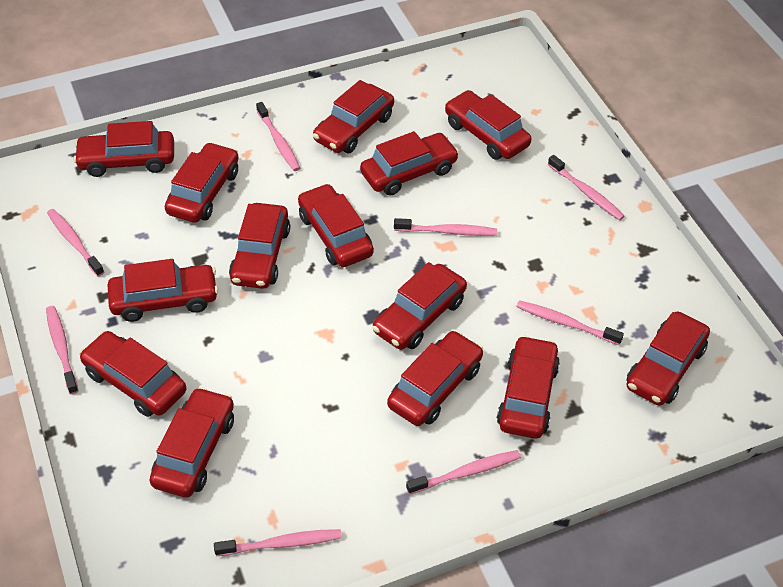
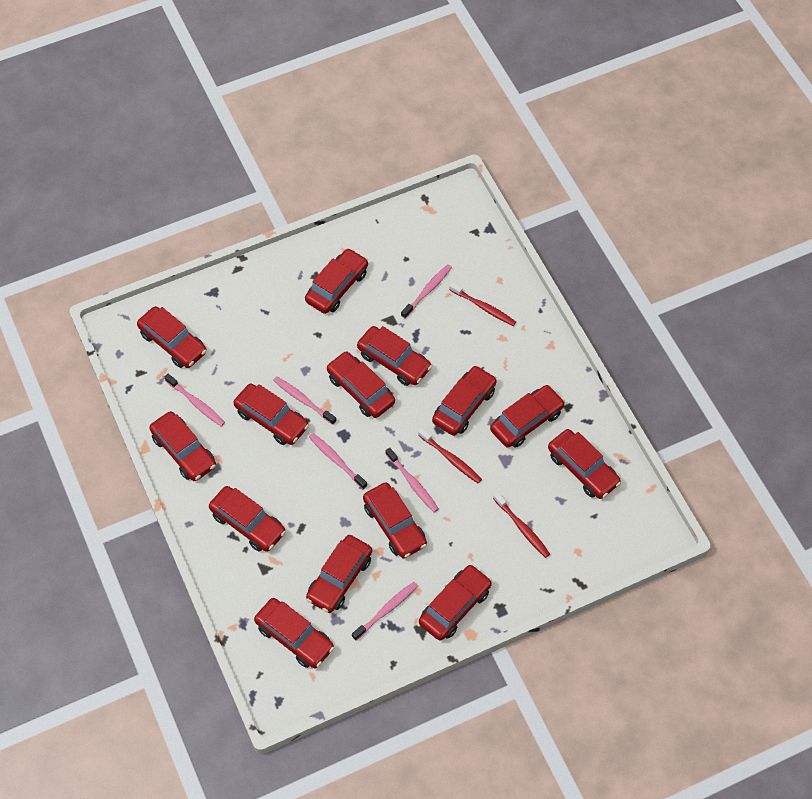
pink toothbrush: [46,306,78,394] [47,209,104,276] [214,529,342,556] [256,102,300,171] [394,218,497,236] [406,450,521,495] [516,300,624,345] [548,155,625,220] = 8 -> [165,374,225,427] [273,376,337,425] [309,433,367,489] [352,582,418,640] [386,448,439,512] [401,264,452,319] = 6
red toothbrush: none = 0 -> [418,428,482,483] [449,282,516,326] [493,492,550,558] = 3

